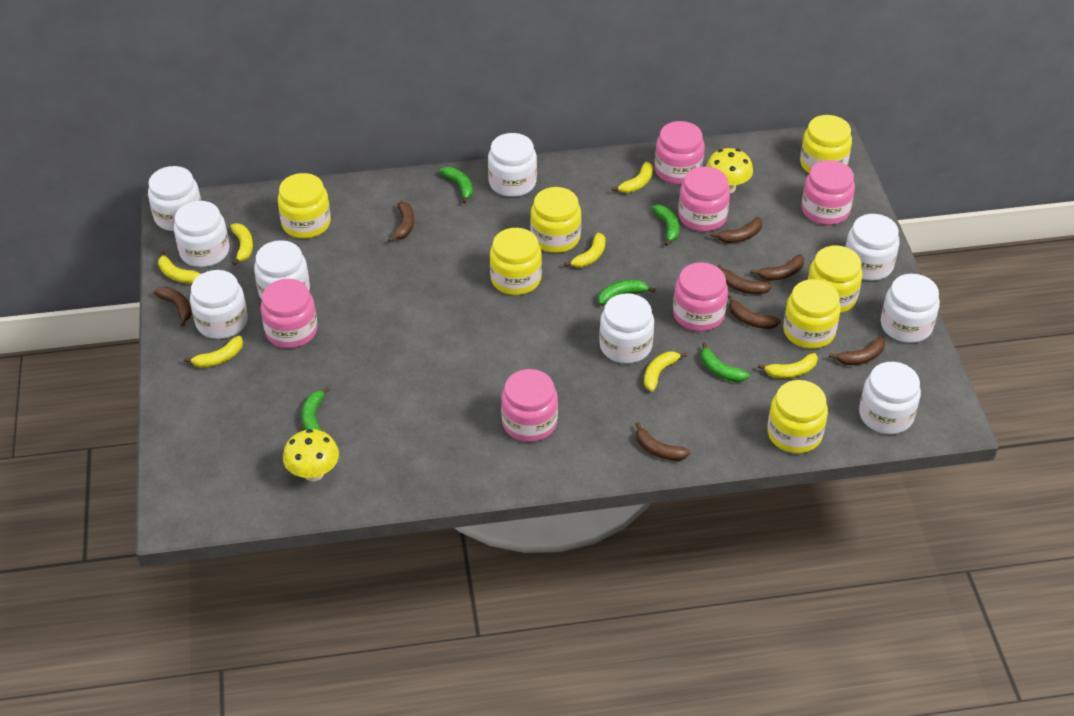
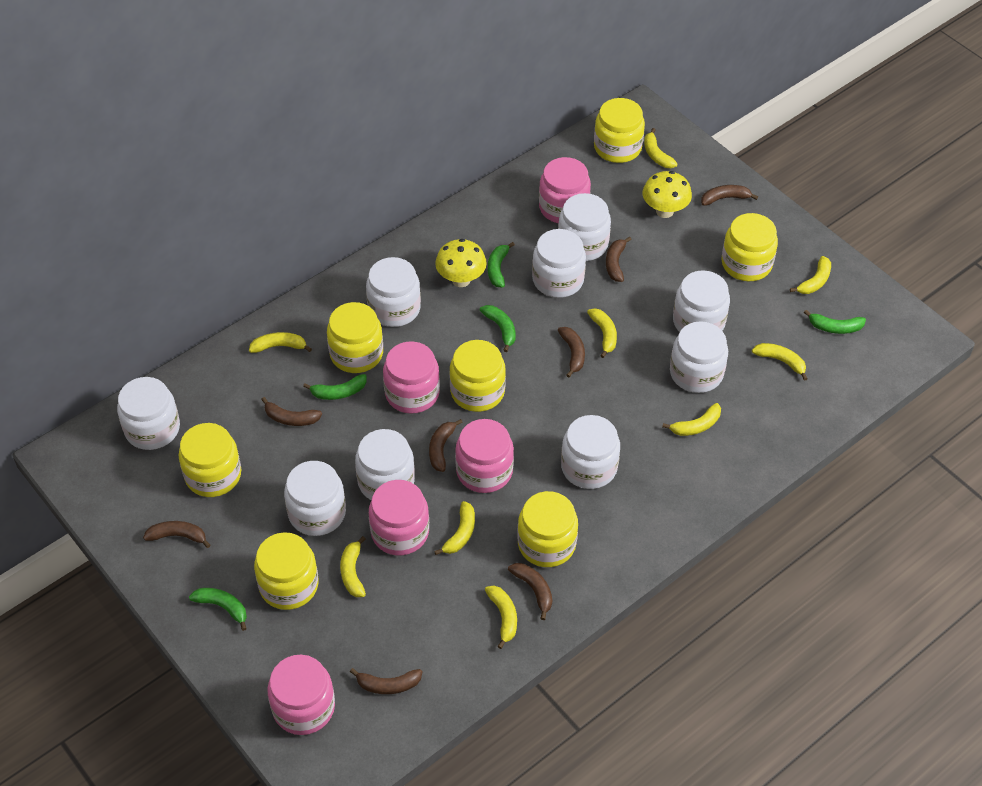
pink jar: [260,279,317,348] [501,369,558,442] [655,121,705,185] [673,262,728,331] [678,166,730,232] [801,160,855,225] = 6 -> [267,655,335,735] [369,480,429,555] [383,341,440,414] [455,419,514,493] [539,157,591,223] = 5
yellow banana: [158,251,201,283] [184,336,243,368] [230,223,253,265] [564,232,606,268] [612,162,653,193] [644,351,687,392] [758,353,818,378] = 7 -> [249,332,312,353] [340,536,366,597] [434,501,475,555] [485,586,517,649] [587,308,617,358] [644,128,678,168] [662,403,721,436] [752,343,808,381] [790,256,831,294] = 9

